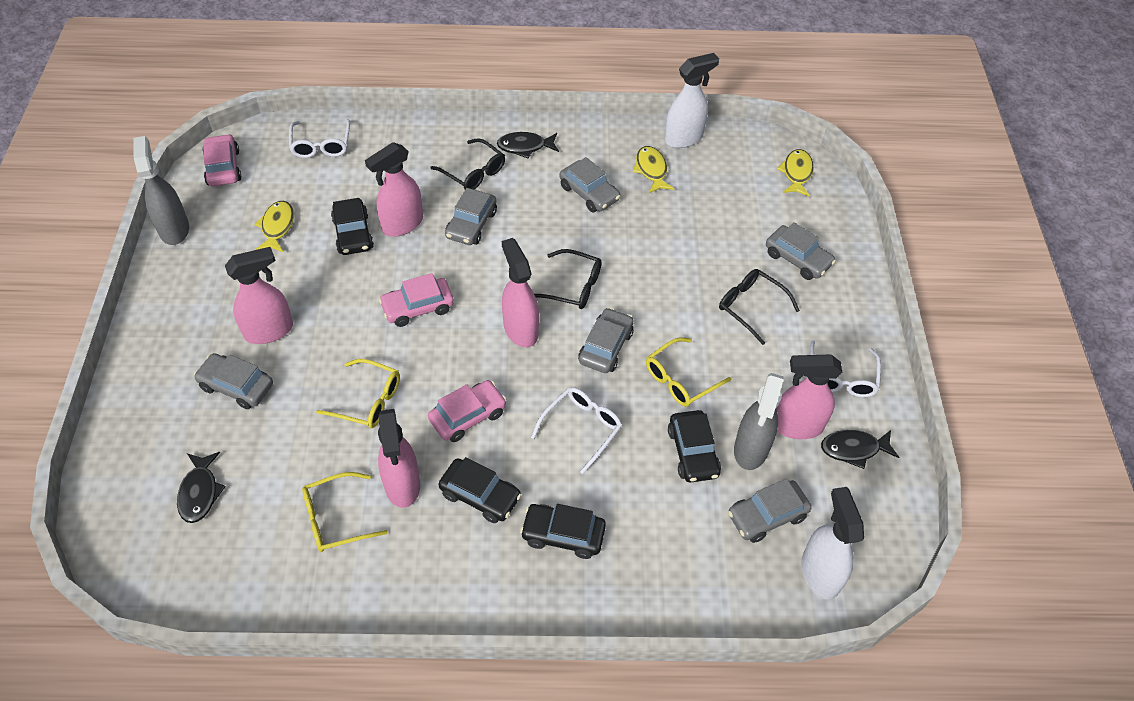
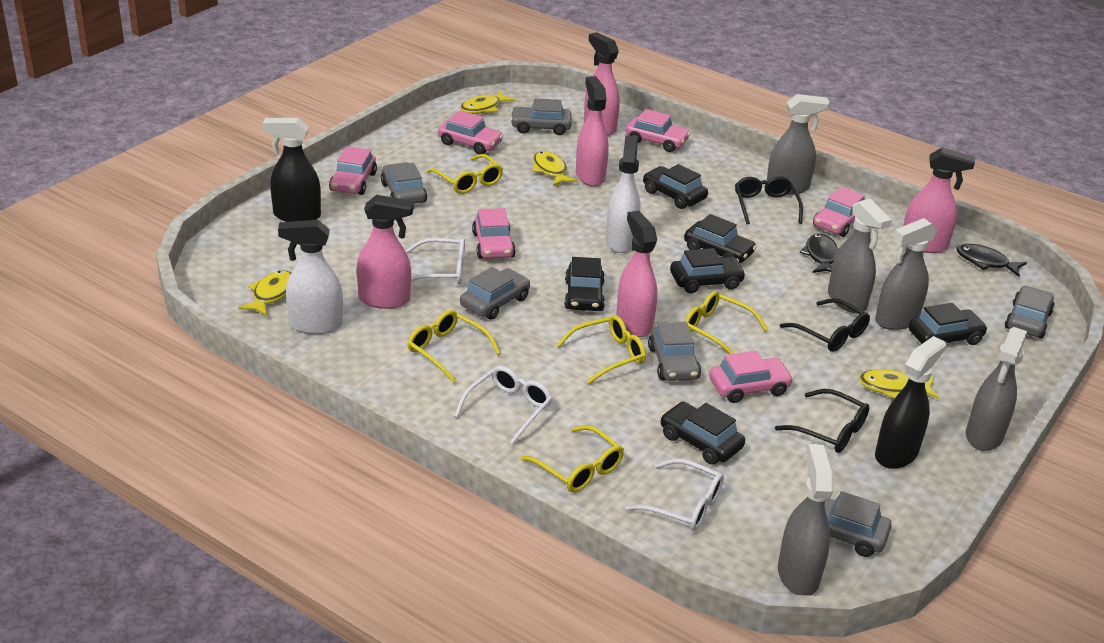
black car: [331,198,374,255] [438,457,521,523] [520,504,606,559] [668,410,721,483] = 4 -> [564,257,605,311] [643,164,708,209] [661,402,745,465] [670,248,746,293] [684,214,757,263] [908,303,988,345] = 6
black fish: [177,452,226,523] [497,132,559,159] [821,430,899,469] = 3 -> [800,234,838,273] [956,244,1027,277] = 2
black spray bottle: none = 0 -> [262,118,321,222] [875,336,946,469] = 2
grey spray bottle: [133,136,189,245] [734,373,784,470] = 2 -> [767,94,830,195] [778,444,834,596] [828,199,892,313] [875,218,938,330] [966,327,1027,451] = 5
pink car: [202,134,241,186] [379,273,454,327] [428,380,507,442] = 3 -> [329,146,377,195] [438,110,503,155] [472,208,516,259] [626,109,690,152] [709,350,793,403] [813,186,865,237] = 6
yellow fish: [254,201,294,252] [633,146,674,193] [777,149,814,197] = 3 -> [239,270,291,316] [460,91,515,114] [533,151,578,186] [859,369,939,399] = 4
yellow glasses: [302,472,388,552] [316,359,400,428] [646,337,731,407] = 3 -> [408,310,501,383] [427,154,503,194] [521,425,624,493] [556,315,646,384] [684,291,768,354] = 5

